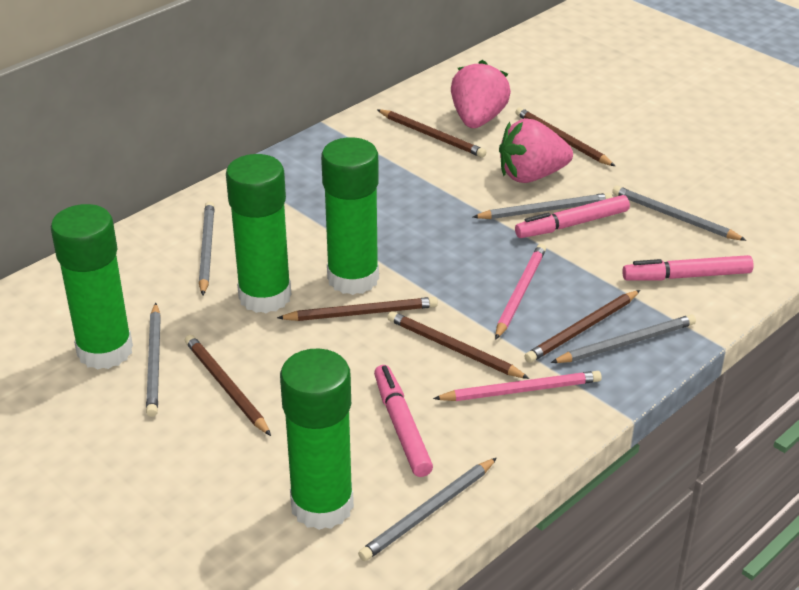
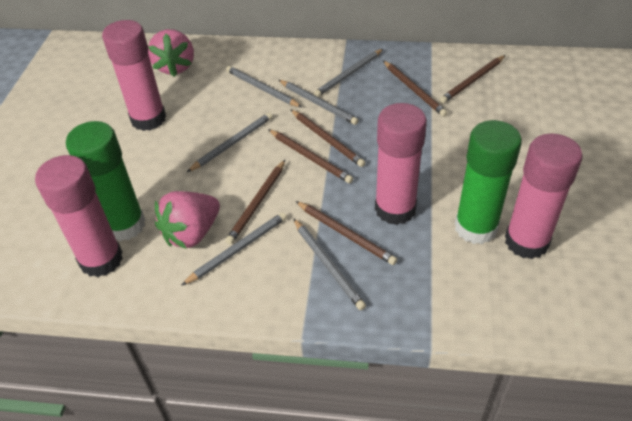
green glue stick: [51,204,133,370] [226,154,291,313] [280,348,354,530] [321,137,379,295] = 4 -> [66,121,145,241] [455,120,522,244] = 2
pink glue stick: none = 0 -> [35,155,123,277] [102,20,166,131] [375,103,427,225] [505,133,583,259] = 4
pink marker: [374,365,433,477] [515,195,630,238] [622,255,754,281] = 3 -> none = 0
pink pencil: [433,371,602,401] [495,244,546,340] = 2 -> none = 0

